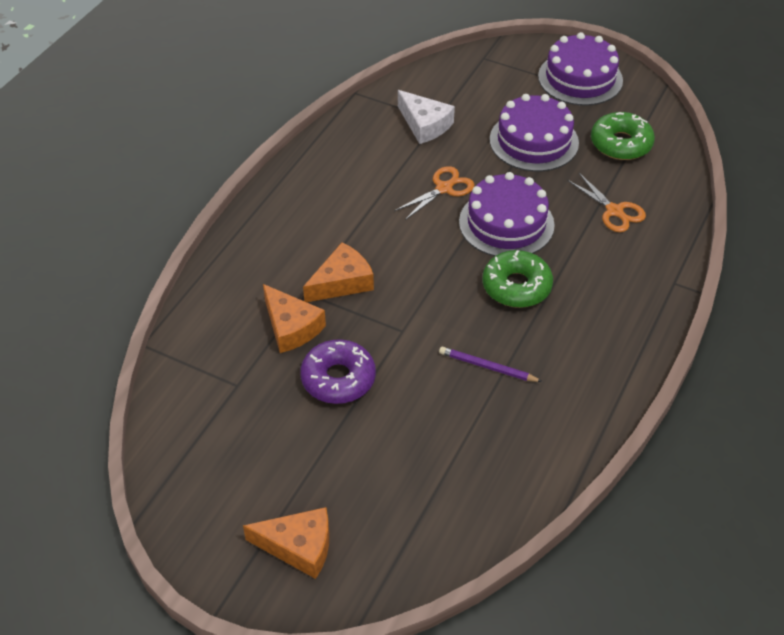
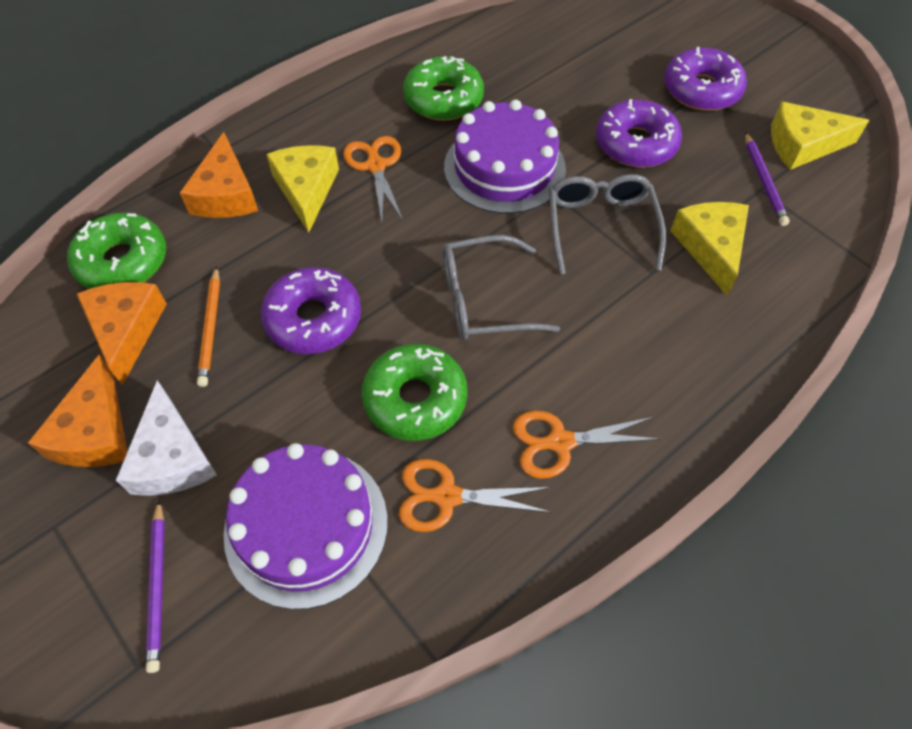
green donut: [482,250,553,308] [591,112,655,160] = 2 -> [67,213,166,289] [362,344,467,441] [403,56,484,121] = 3
grey glasses: none = 0 -> [443,235,560,340] [549,174,666,274] = 2
orange pencil: none = 0 -> [197,266,220,387] = 1
orange scissors: [394,166,474,220] [567,173,646,232] = 2 -> [343,136,403,221] [399,459,552,532] [513,411,661,479] = 3
purple cake: [459,172,555,256] [490,94,579,172] [538,32,623,105] = 3 -> [224,443,388,609] [444,100,566,214] = 2
purple donut: [300,339,376,404] = 1 -> [261,267,361,354] [596,99,682,167] [664,47,747,111] = 3
purple pencil: [439,347,543,382] = 1 -> [146,500,165,673] [745,132,790,226] = 2
yellow cheese: none = 0 -> [266,145,339,233] [670,202,749,296] [771,102,869,170] = 3

